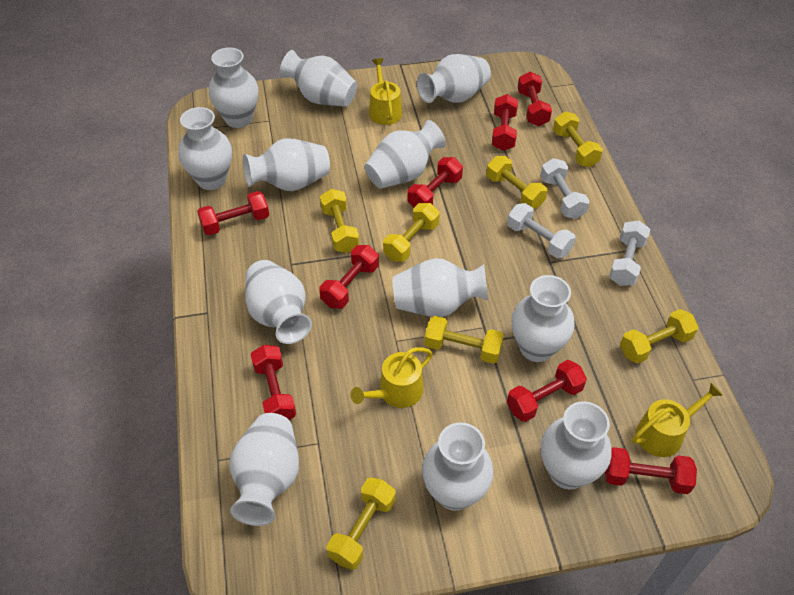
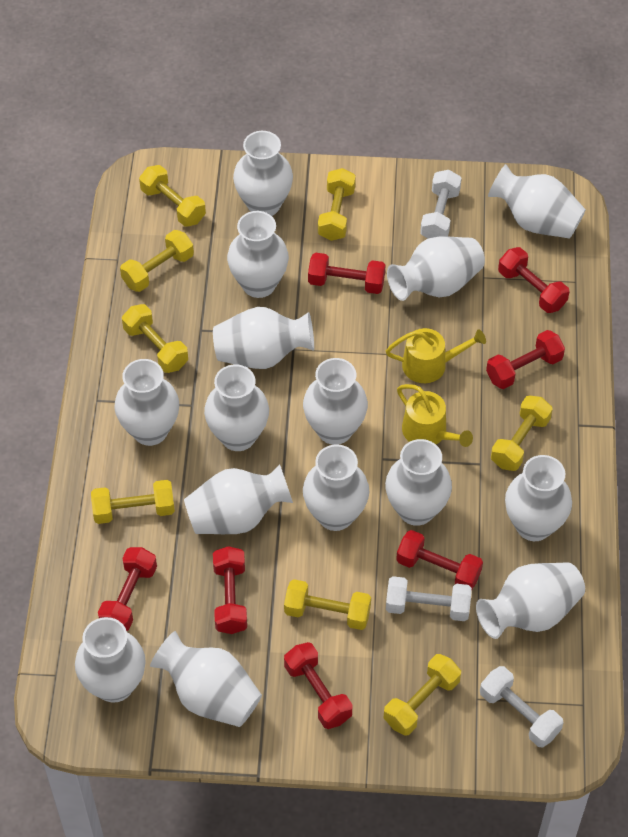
red dumbbell: [197,191,269,235] [251,345,296,420] [320,245,379,309] [407,157,463,208] [492,94,518,151] [507,360,587,422] [518,72,552,126] [605,447,697,494] = 8 -> [98,547,157,631] [213,546,247,634] [284,642,353,729] [308,253,385,294] [396,530,483,589] [486,330,565,389] [498,247,569,313] = 7
white vase: [178,107,232,190] [209,47,258,128] [229,413,299,526] [243,138,330,191] [245,260,312,344] [280,50,357,107] [365,120,446,189] [393,258,488,317] [417,54,491,103] [422,422,494,511] [511,275,575,362] [541,401,612,490] = 12 -> [75,617,146,703] [114,359,179,446] [150,631,262,727] [184,465,293,534] [204,364,269,451] [213,307,314,369] [227,211,289,298] [233,131,293,216] [303,358,368,445] [303,444,369,531] [385,439,452,526] [387,236,485,301] [476,562,585,639] [488,164,586,239] [505,455,572,541] = 15
yellow dumbbell: [320,189,359,253] [327,477,396,570] [383,203,440,262] [424,316,504,364] [486,156,547,209] [553,111,603,167] [620,309,699,364] = 7 -> [91,480,175,524] [120,230,194,292] [122,304,188,373] [139,165,206,227] [284,579,371,630] [318,168,356,241] [384,654,461,736] [491,396,553,471] = 8
yellow watering can: [351,347,433,408] [369,58,402,125] [632,383,723,457] = 3 -> [386,328,486,383] [397,384,473,447] = 2

